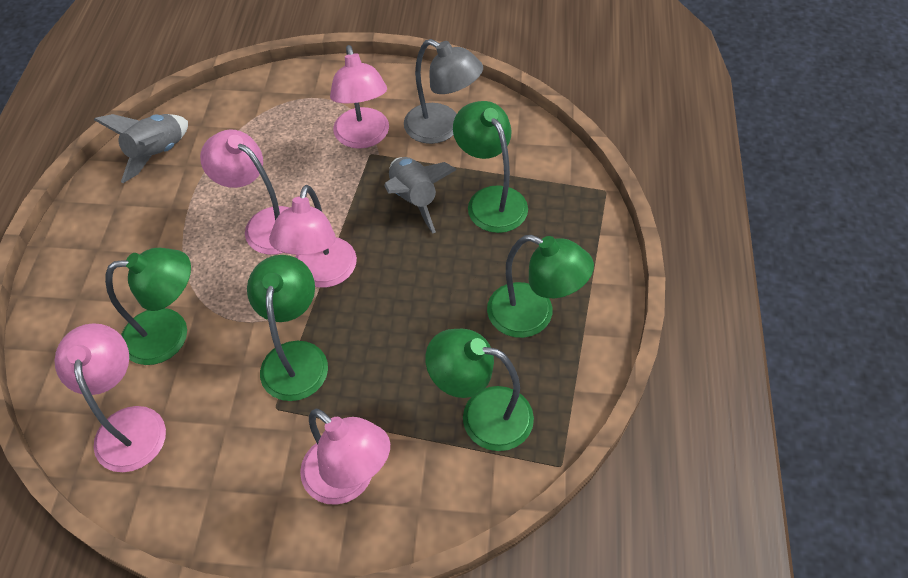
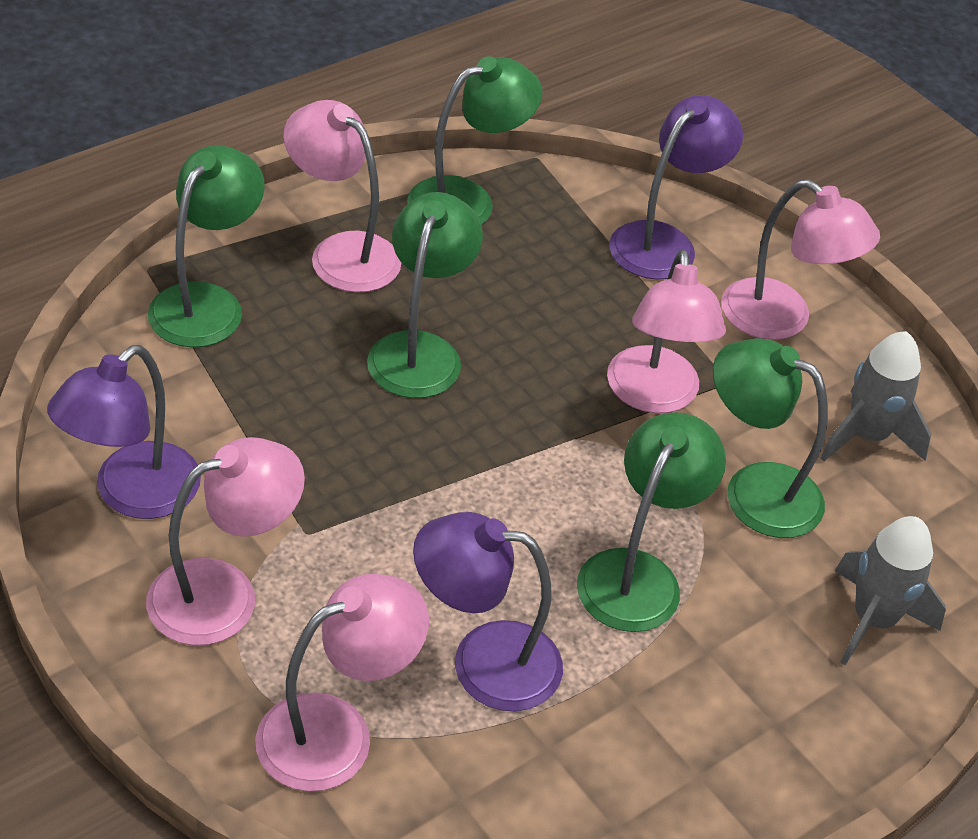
grey lamp: [404,39,483,144] = 1 -> none = 0
purple lamp: none = 0 -> [47,345,201,519] [413,512,563,711] [609,95,743,280] = 3

